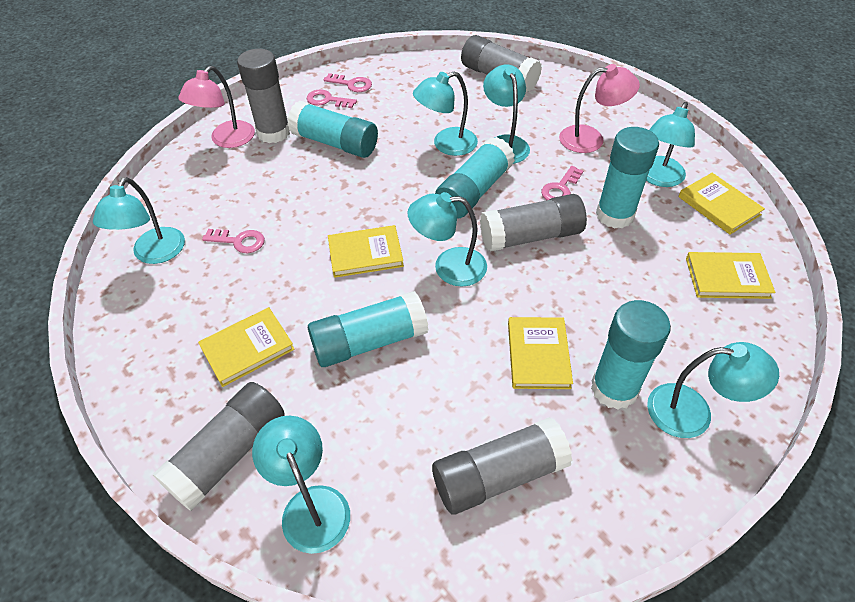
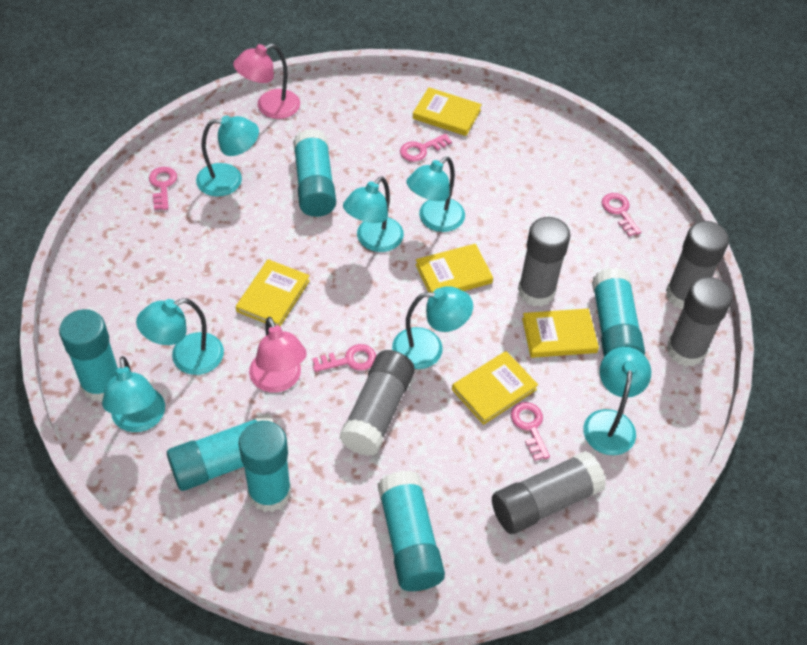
pink key: [202,229,265,253] [306,89,357,108] [324,73,372,92] [541,166,583,200] = 4 -> [149,167,177,210] [312,344,376,372] [400,134,452,162] [511,402,550,461] [602,193,641,236] = 5
turquoise glue stick: [287,101,378,158] [308,291,428,367] [435,137,515,219] [591,300,671,410] [596,127,659,228] = 5 -> [59,309,118,402] [167,413,273,491] [239,421,291,512] [293,129,336,217] [378,471,445,591] [592,268,645,357] = 6

